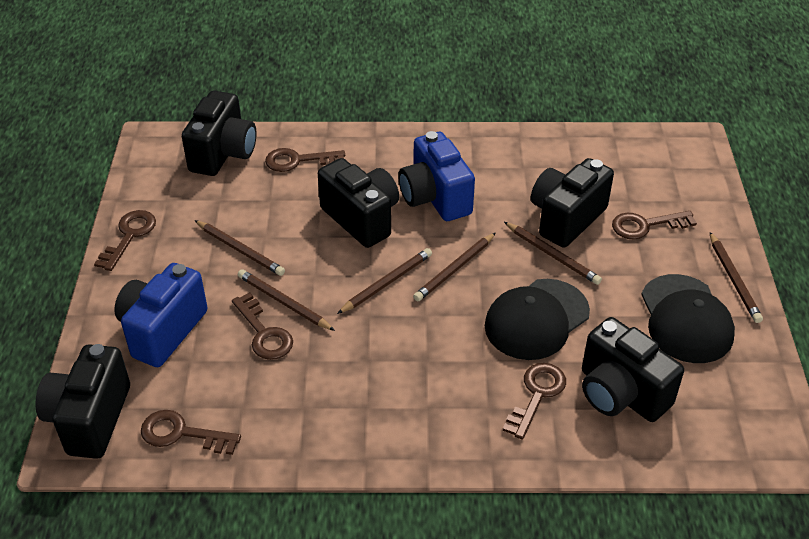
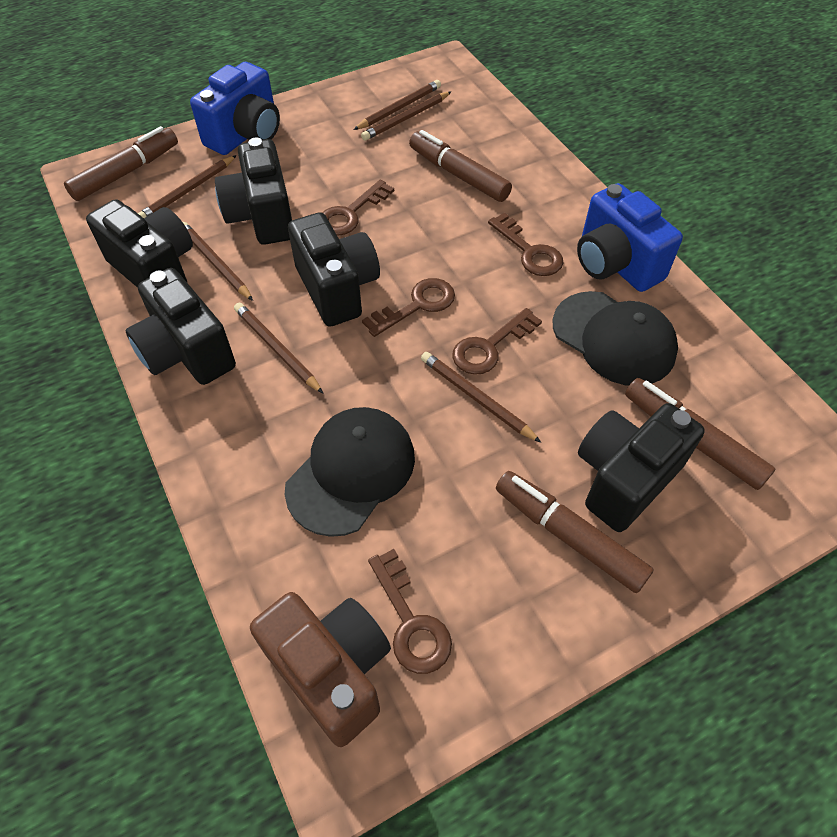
brown camera: none = 0 -> [250,592,391,747] = 1
brown key: [94,210,156,271] [141,410,241,455] [232,293,293,360] [265,148,345,172] [503,363,566,440] [612,211,697,239] = 6 -> [322,180,394,236] [362,278,455,337] [368,549,452,674] [452,308,542,375] [488,212,563,276] = 5
brown marker: none = 0 -> [64,126,178,201] [409,130,512,202] [496,471,654,593] [625,378,775,490] = 4

